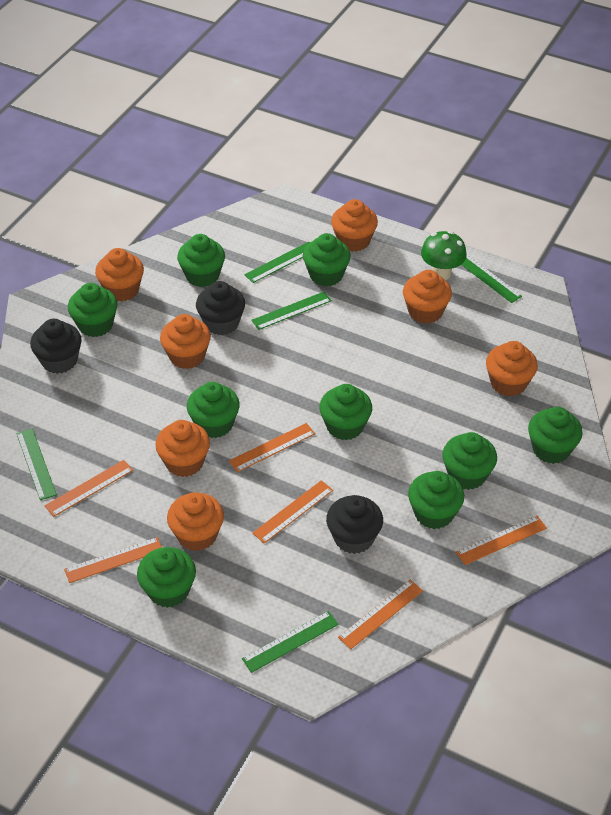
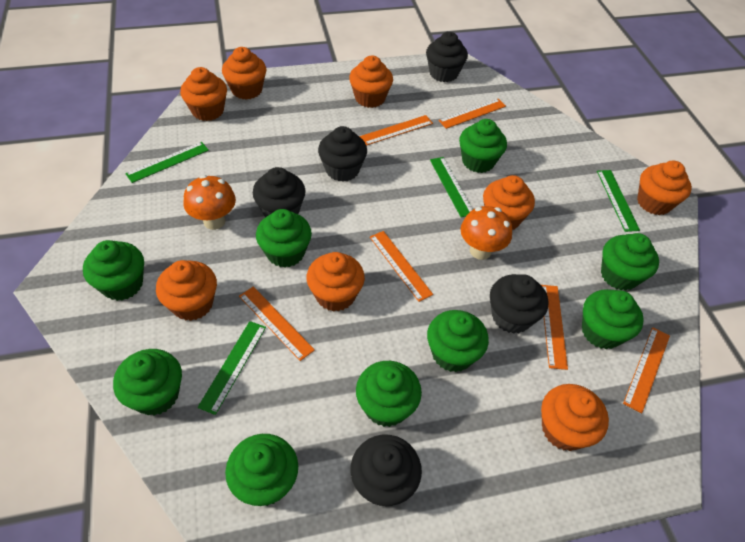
black cupcake: [30,319,82,374] [196,281,245,335] [326,495,383,554] = 3 -> [253,167,306,217] [318,126,367,182] [351,435,422,507] [426,32,468,82] [490,274,549,334] = 5
green mushroom: [421,231,467,280] = 1 -> none = 0
green ruler: [16,429,57,500] [242,611,339,673] [244,242,310,283] [251,292,332,330] [461,255,522,303] = 5 -> [125,142,209,183] [198,321,266,415] [430,157,473,217] [597,170,640,232] = 4
orange cupcake: [95,248,144,302] [155,420,210,477] [160,314,211,369] [167,492,224,551] [331,199,378,252] [403,270,452,324] [486,341,538,396] = 7 -> [156,260,217,321] [180,67,227,121] [222,47,266,100] [306,252,365,312] [349,56,393,108] [483,175,535,230] [541,384,609,451] [637,161,692,215] = 8
orange mushroom: none = 0 -> [184,175,236,230] [460,206,512,260] = 2

